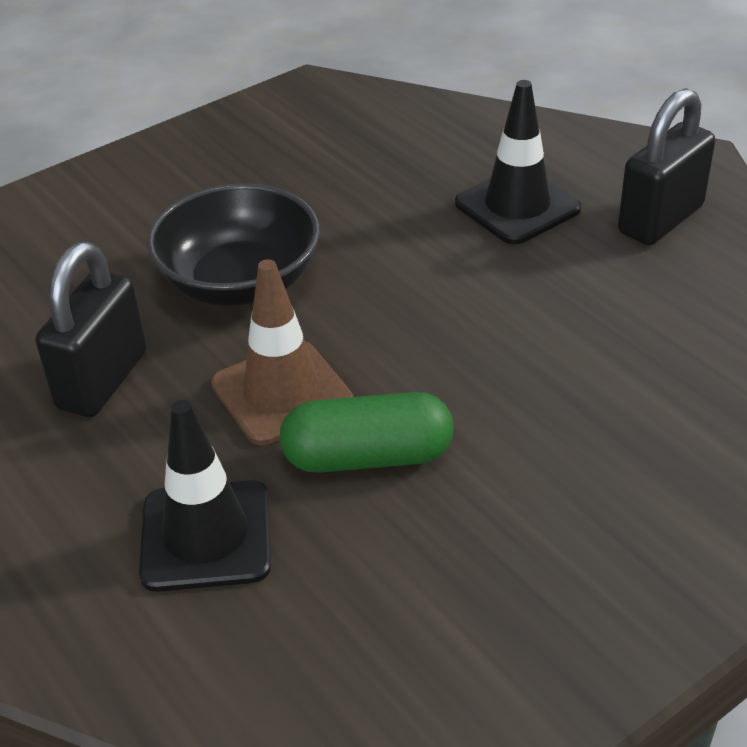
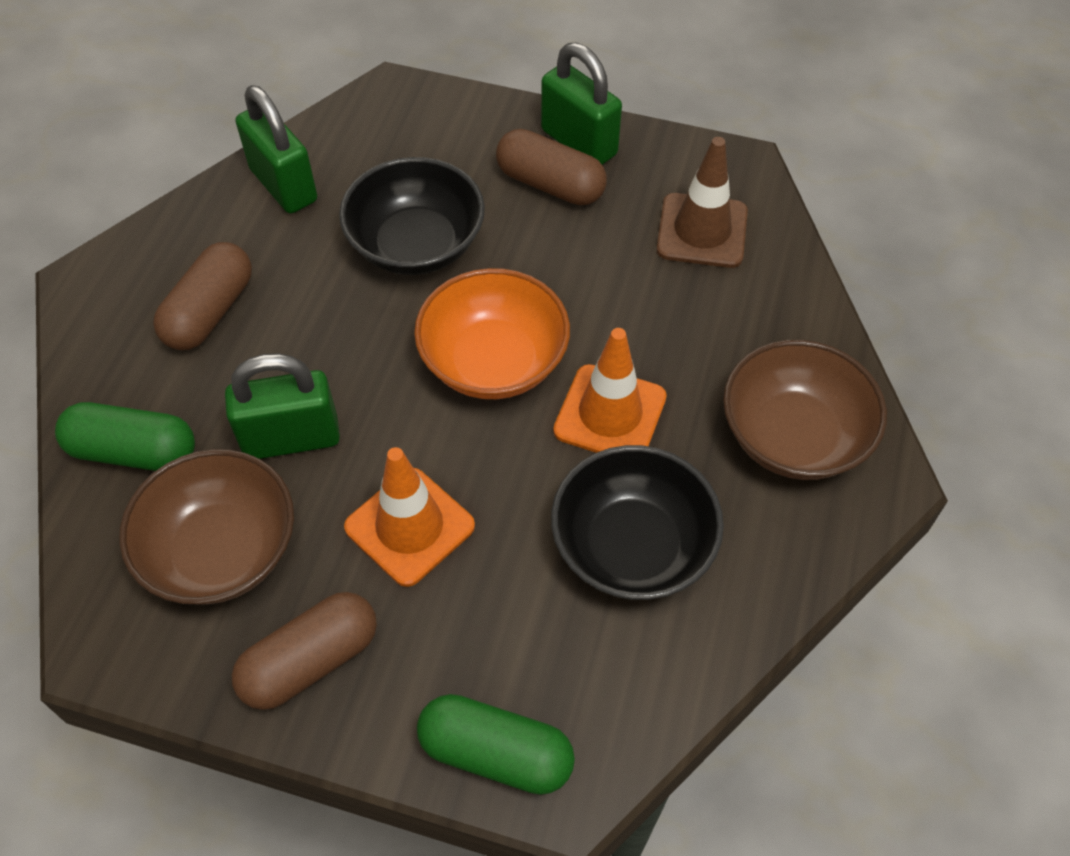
black bowl: [147,183,320,306] = 1 -> [339,157,485,275] [551,445,724,600] = 2
black padlock: [36,242,147,417] [618,88,715,245] = 2 -> none = 0
black traffic cone: [139,400,271,592] [455,80,581,245] = 2 -> none = 0
brown bowl: none = 0 -> [119,449,294,605] [723,340,887,480] = 2
brown capsule: none = 0 -> [153,242,252,350] [232,592,377,710] [496,129,607,205] = 3
green capsule: [279,392,454,473] = 1 -> [55,402,195,471] [417,694,575,795] = 2
green padlock: none = 0 -> [225,353,340,459] [235,85,317,213] [541,42,622,165] = 3
orange bowl: none = 0 -> [414,268,570,399] = 1
orange traffic cone: none = 0 -> [344,447,475,587] [553,328,667,453] = 2

